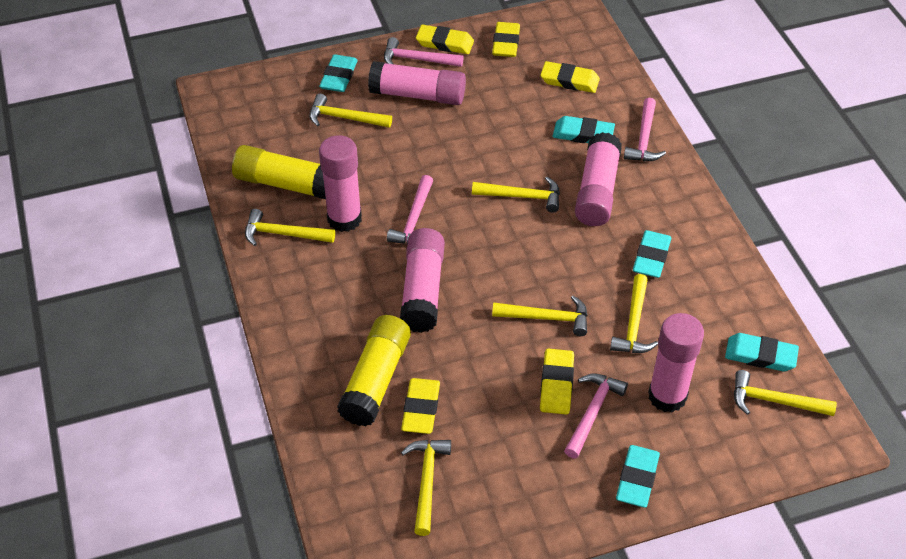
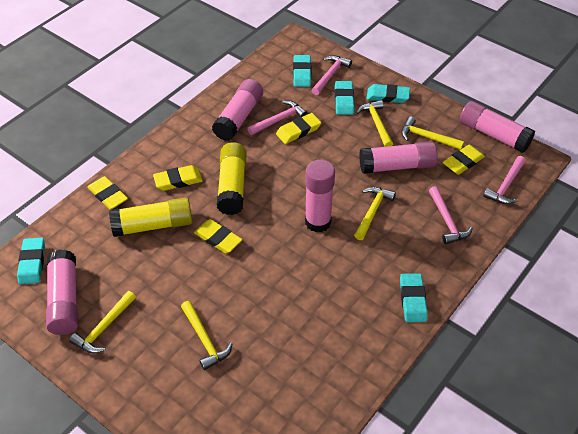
yellow hammer: [245,209,335,246] [309,94,392,128] [401,440,451,536] [472,177,560,213] [492,296,588,336] [610,274,658,353] [734,370,837,416] = 7 -> [69,291,136,353] [181,301,232,370] [354,187,396,240] [356,100,393,147] [401,116,464,150] = 5

